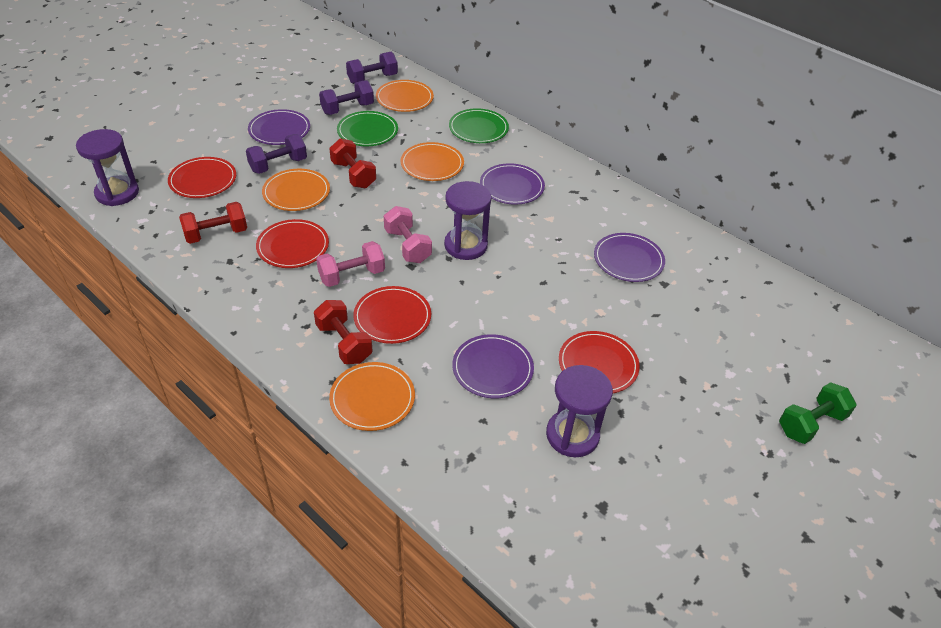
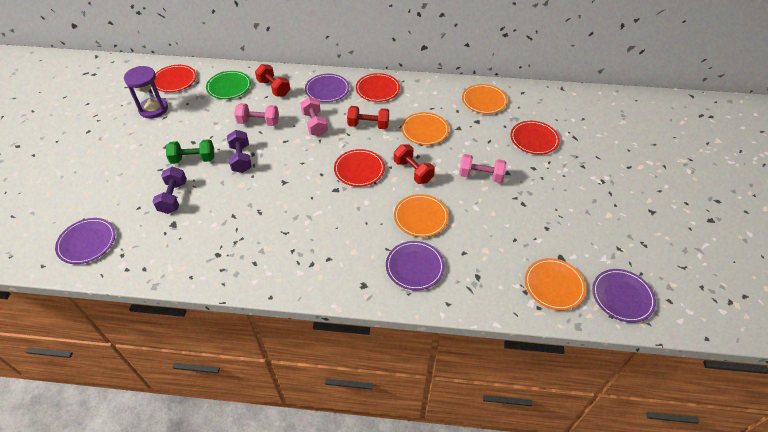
green plate: [337,111,398,146] [449,108,509,143] = 2 -> [206,71,251,99] = 1
pink dumbbell: [316,241,385,287] [384,206,432,263] = 2 -> [234,103,279,126] [300,97,328,136] [459,154,506,183] = 3
purple dumbbell: [246,134,307,174] [319,80,374,115] [346,52,398,84] = 3 -> [152,167,187,214] [227,130,252,173] = 2
purple hourglass: [76,129,139,206] [444,181,492,260] [546,365,613,457] = 3 -> [124,66,168,119] = 1

